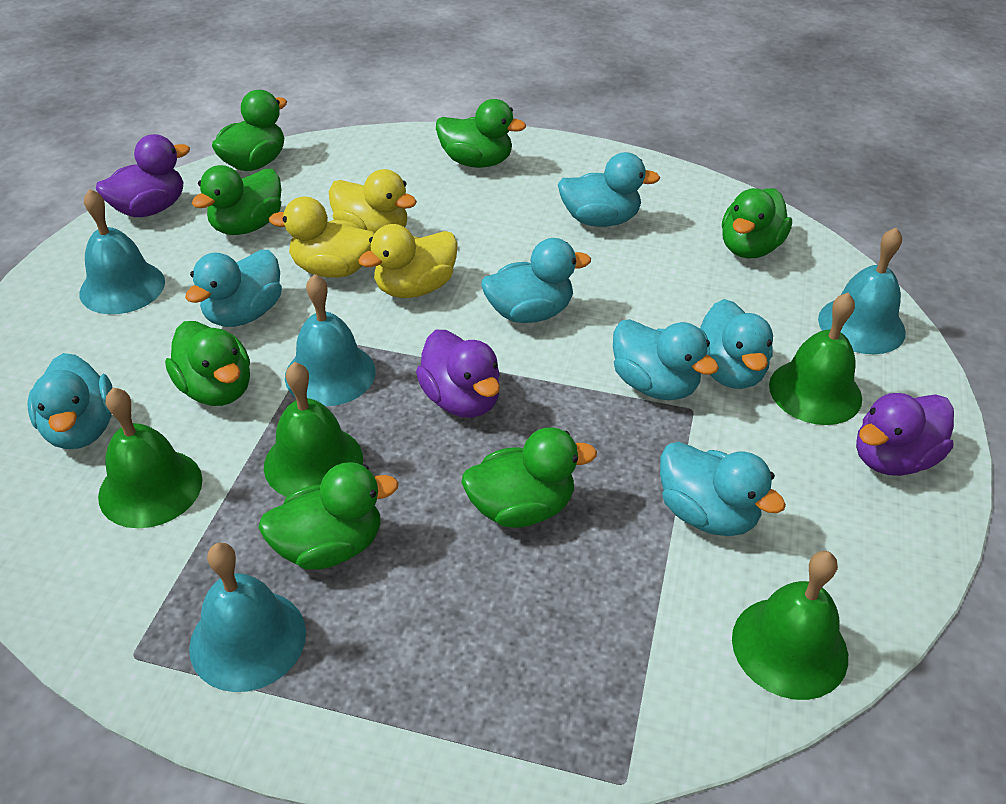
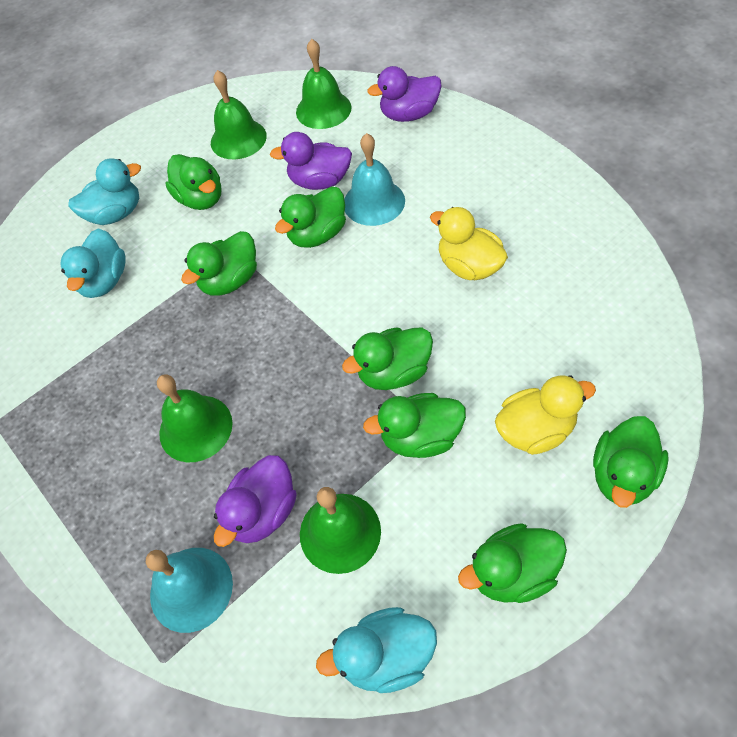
turquoise bell: [79,189,165,314] [189,543,306,692] [285,274,376,406] [818,227,906,354] = 4 -> [146,548,233,633] [344,133,405,226] = 2
turquoise duck: [27,353,113,449] [185,250,282,327] [481,238,591,323] [558,152,660,227] [613,319,719,400] [660,442,786,536] [698,299,773,389] = 7 -> [61,228,126,298] [68,158,141,225] [316,607,437,693] = 3
yellow duck: [269,197,374,278] [329,169,417,234] [358,224,458,298] = 3 -> [430,207,508,280] [495,375,596,455] = 2

